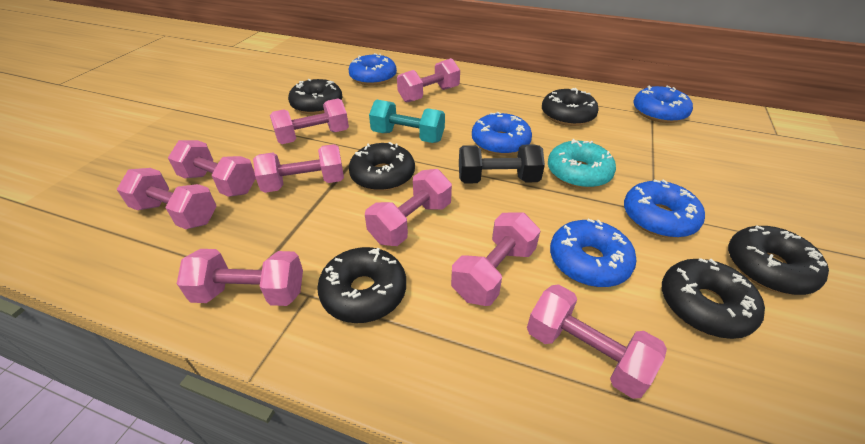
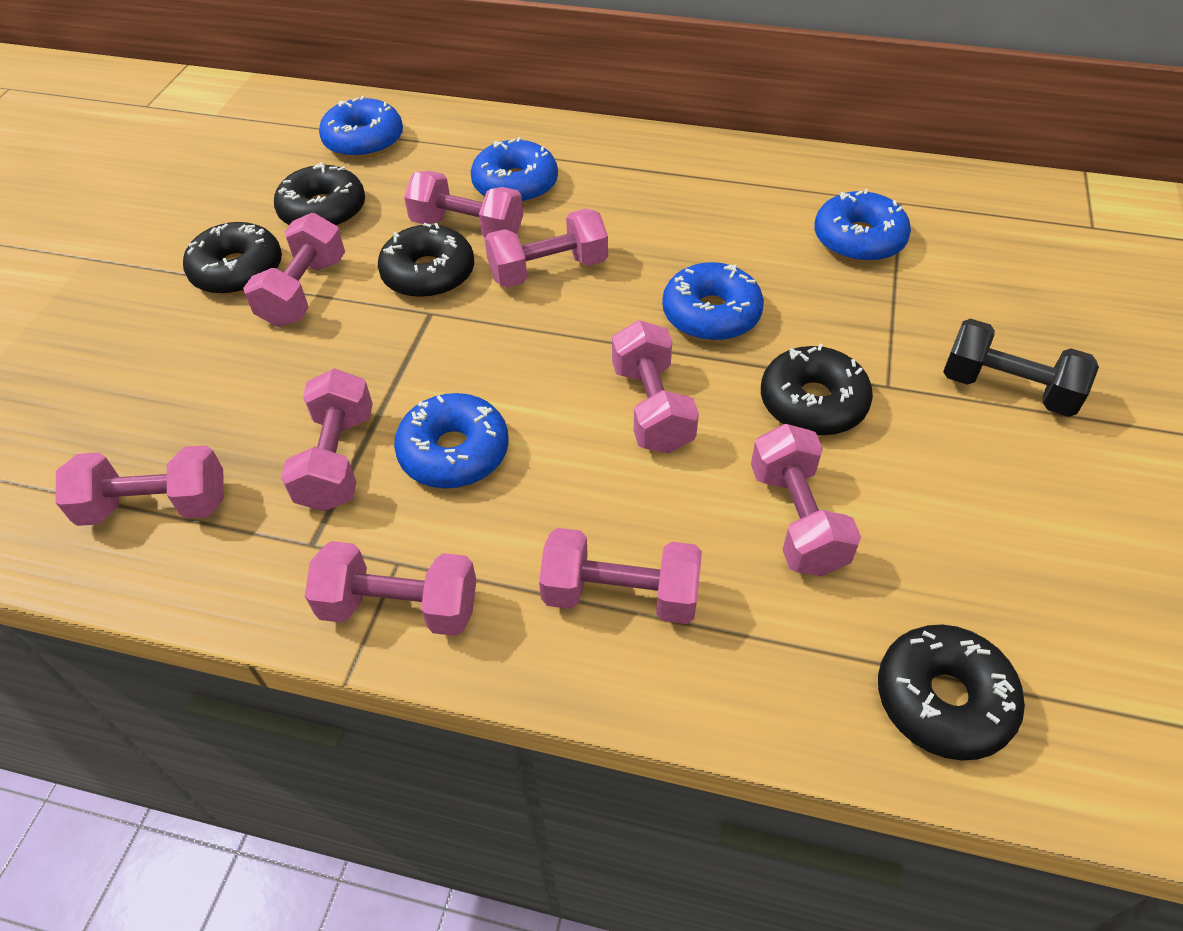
black donut: [288,79,343,114] [317,247,406,323] [349,142,415,191] [542,88,599,126] [662,258,765,339] [728,225,829,295] = 6 -> [183,222,282,295] [274,162,365,228] [378,223,474,298] [761,344,873,436] [878,624,1025,761] = 5
turquoise donut: [548,139,616,188] = 1 -> none = 0
turquoise dumbbell: [369,100,445,143] = 1 -> none = 0

